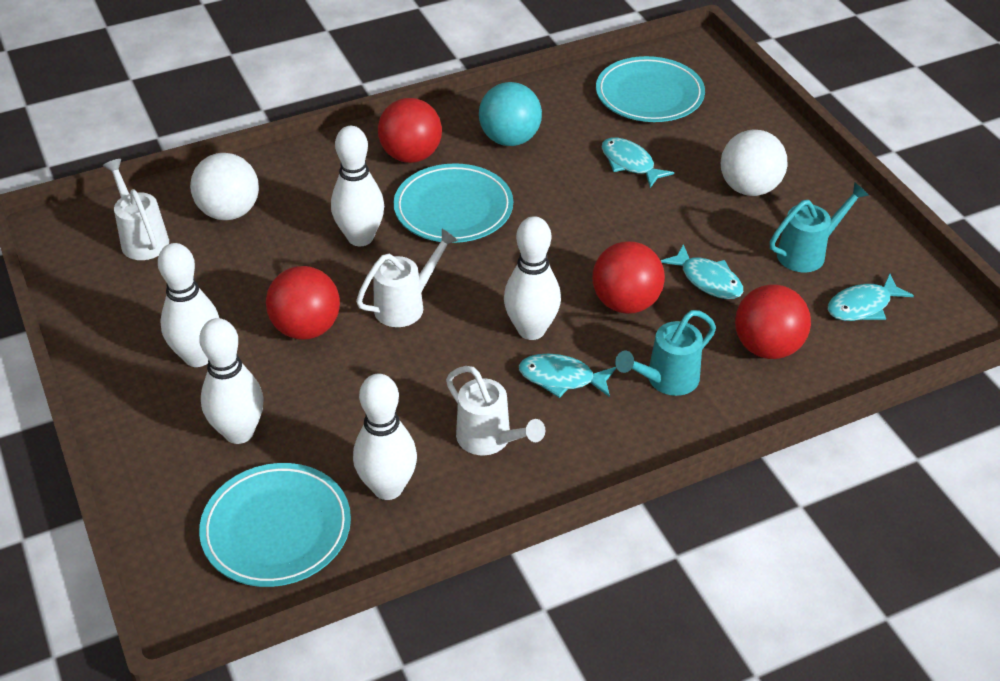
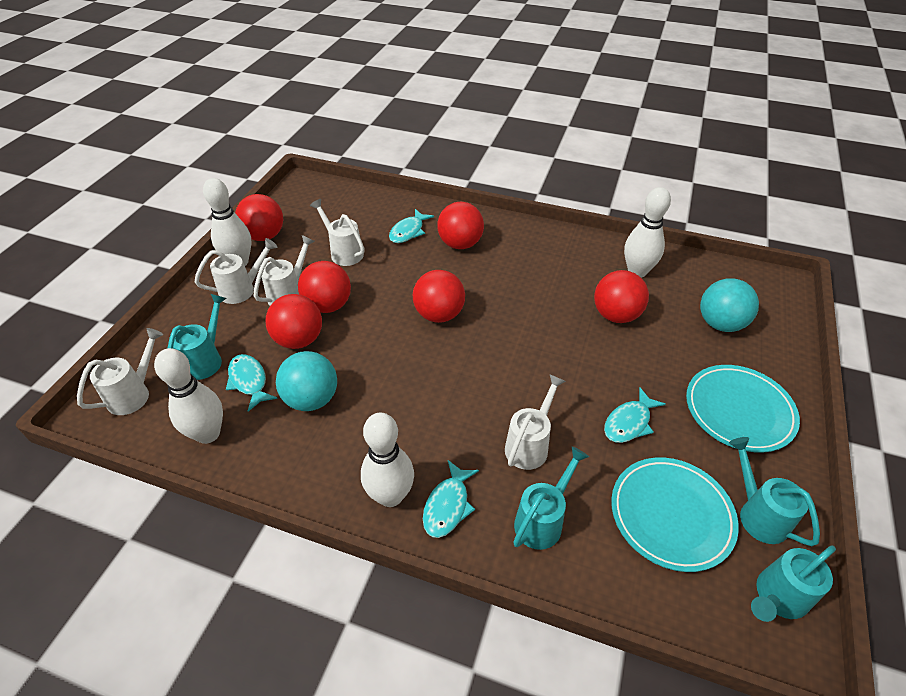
red ball: [266,266,340,340] [378,98,442,163] [592,241,665,314] [735,285,811,359] = 4 -> [235,194,283,241] [265,294,322,349] [298,261,351,313] [413,270,465,323] [437,202,484,249] [594,270,649,323] = 6
turquoise ball: [479,82,542,146] = 1 -> [276,351,337,411] [700,278,759,332] = 2
turquoise plate: [199,463,351,587] [394,163,513,243] [596,56,705,122] = 3 -> [611,457,739,572] [686,365,800,453] = 2
turquoise watering can: [615,310,716,396] [770,182,869,272] = 2 -> [168,294,227,380] [513,446,589,550] [729,437,820,546] [751,545,836,622] = 4
white ball: [190,153,259,220] [721,130,787,196] = 2 -> none = 0
white bowling pin: [158,243,219,367] [199,318,263,444] [331,126,384,246] [353,374,417,500] [504,216,561,340] = 5 -> [154,348,223,444] [203,178,252,266] [361,413,414,507] [624,187,671,278] = 4
white watering can: [103,159,169,260] [356,229,458,327] [446,366,545,455] = 3 -> [77,328,163,415] [195,238,277,304] [254,235,315,306] [310,199,364,266] [505,374,566,470] = 5

